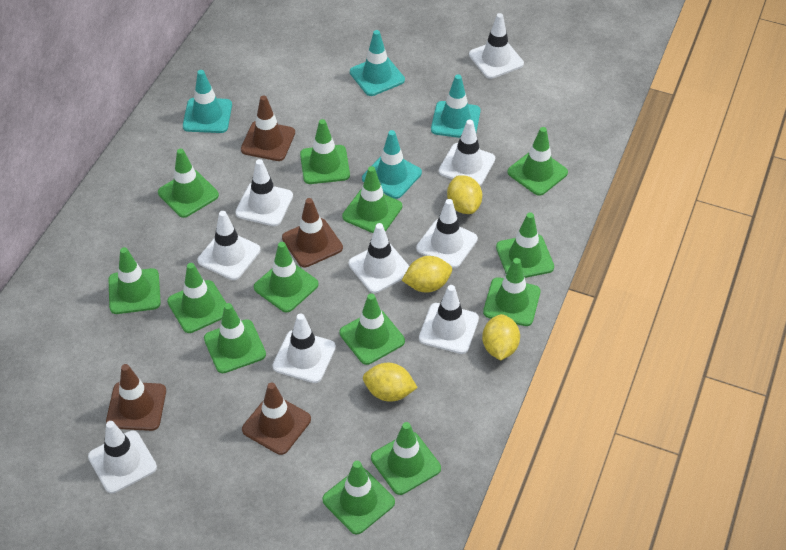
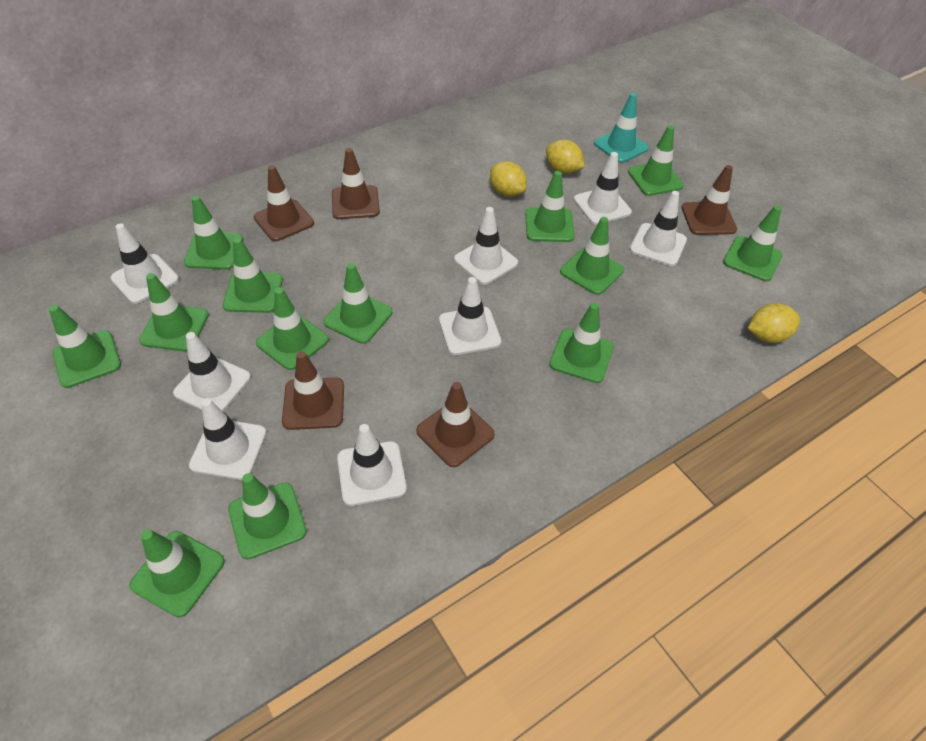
brown traffic cone: [106,364,166,431] [241,95,295,161] [242,382,311,455] [282,198,343,267] = 4 -> [254,165,314,241] [282,351,344,430] [332,148,380,219] [416,382,495,467] [682,165,737,235] = 5
turquoise traffic cone: [183,70,232,133] [350,30,405,96] [362,130,422,199] [431,74,481,138] = 4 -> [594,93,649,163] = 1
white traffic cone: [88,421,157,494] [198,211,260,280] [235,159,293,226] [272,313,336,383] [349,223,409,293] [416,199,478,268] [419,285,479,354] [439,120,495,186] [469,13,524,79] = 9 -> [111,223,179,304] [173,332,251,412] [189,398,267,480] [337,424,407,506] [439,277,501,355] [454,207,518,285] [574,152,632,225] [630,191,687,266] = 8
yellow lemon: [363,363,418,401] [402,256,452,293] [447,175,482,214] [482,314,520,360] = 4 -> [490,161,527,197] [546,140,585,174] [748,303,801,343] = 3

